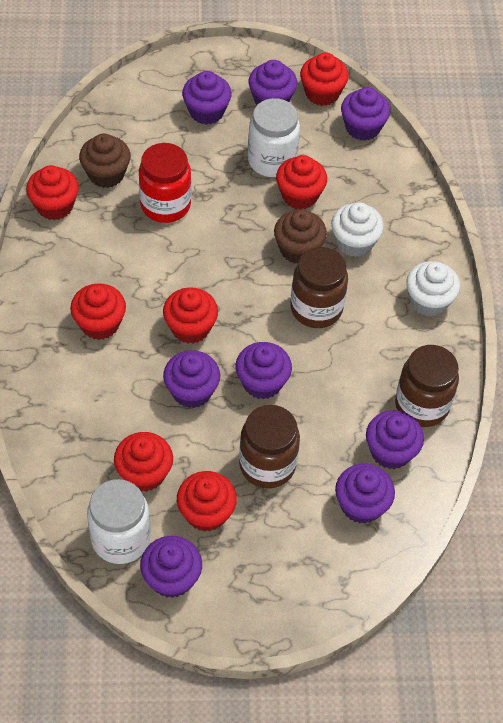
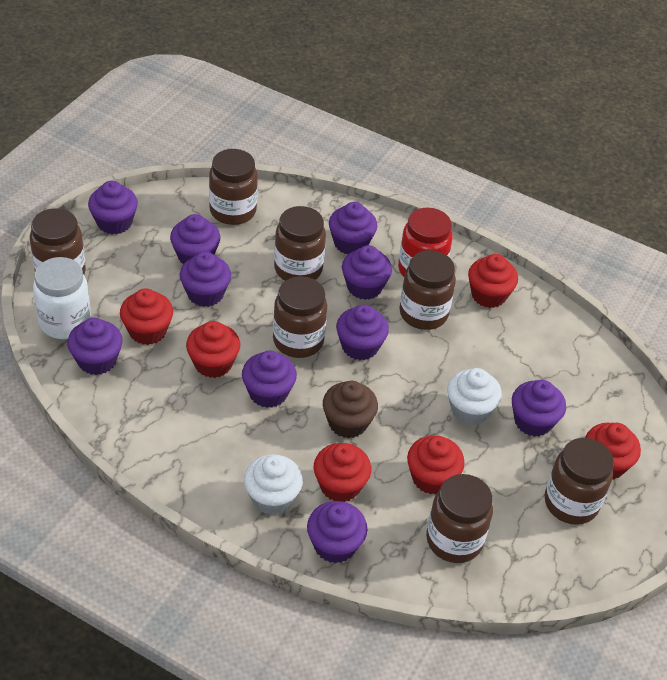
brown cupcake: [79,133,131,188] [274,210,327,264] = 2 -> [323,381,378,438] = 1
brown jar: [239,405,300,488] [291,247,348,328] [395,345,459,427] = 3 -> [30,208,86,274] [209,149,258,225] [273,276,327,358] [274,206,326,281] [399,250,456,330] [426,474,493,563] [545,438,614,525] = 7
purple cupcake: [140,536,202,598] [163,350,220,408] [182,71,232,125] [235,342,292,399] [249,60,297,105] [335,464,395,524] [341,87,390,141] [366,410,424,469] = 8 -> [67,318,123,375] [88,181,138,235] [170,214,220,264] [180,252,231,307] [242,351,297,408] [307,501,367,563] [329,202,377,254] [336,304,389,360] [342,245,392,300] [512,380,566,437] = 10
red cupcake: [26,165,79,220] [70,283,126,340] [114,432,173,492] [163,287,218,344] [177,471,237,532] [276,155,327,209] [300,52,349,106] = 7 -> [120,288,173,345] [186,321,240,378] [314,443,372,502] [407,436,465,495] [468,254,518,308] [585,423,641,480] = 6
white jar: [87,479,151,564] [248,98,300,177] = 2 -> [33,257,91,339] = 1

